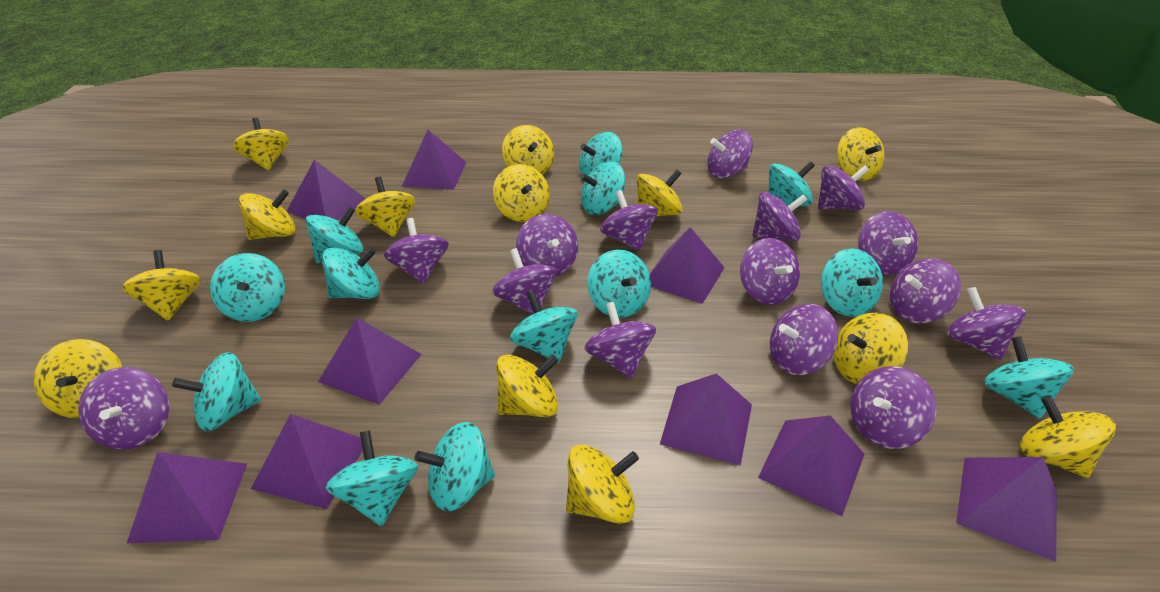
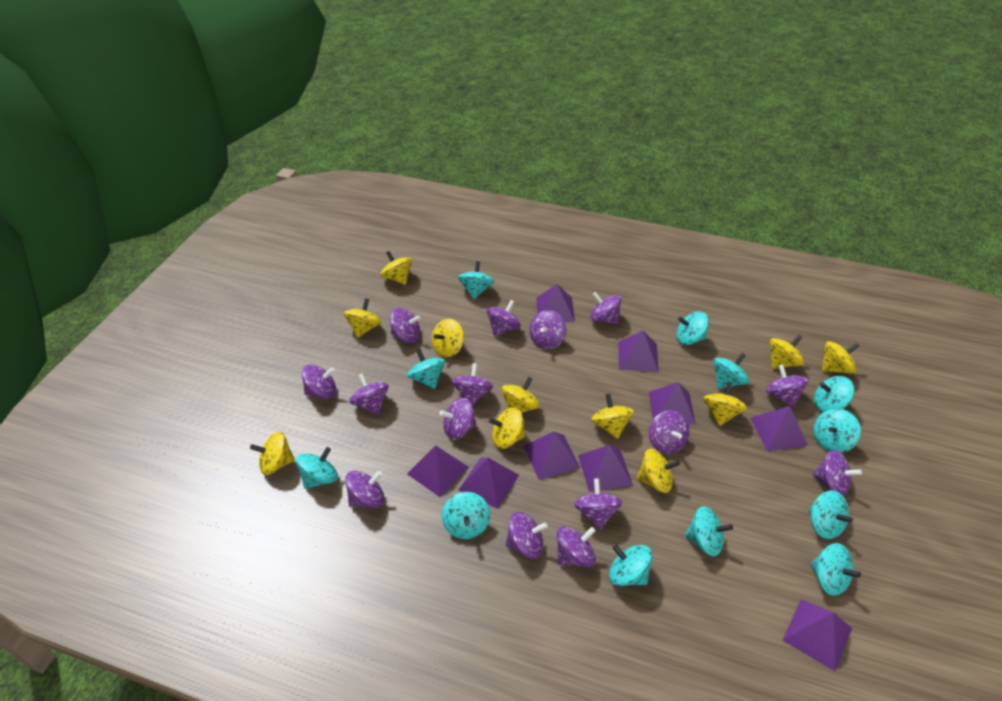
turquoise spinning top: [172,352,261,431] [210,253,285,322] [306,206,363,263] [322,247,380,299] [326,430,418,526] [415,422,495,511] [510,290,578,363] [579,132,623,175] [580,161,625,215] [587,250,651,318] [768,161,815,206] [821,249,883,317] [984,336,1074,418] = 13 -> [296,447,338,489] [407,349,445,389] [442,492,490,539] [458,261,494,299] [609,545,652,586] [676,311,709,345] [685,506,733,556] [713,353,749,389] [809,490,853,539] [811,543,861,596] [814,376,854,412] [814,408,861,453] = 12
yellow spinning top: [34,339,122,418] [122,250,201,321] [233,118,289,170] [239,189,295,240] [355,177,415,237] [493,164,550,222] [496,355,558,417] [502,125,554,174] [566,445,639,524] [637,170,683,216] [834,313,908,384] [837,127,885,181] [1020,395,1116,478] = 13 -> [250,431,295,475] [344,298,381,338] [380,251,412,285] [432,319,464,358] [489,408,525,449] [502,377,539,413] [591,394,634,439] [637,449,680,493] [703,382,747,426] [770,335,804,369] [822,341,859,374] = 11

